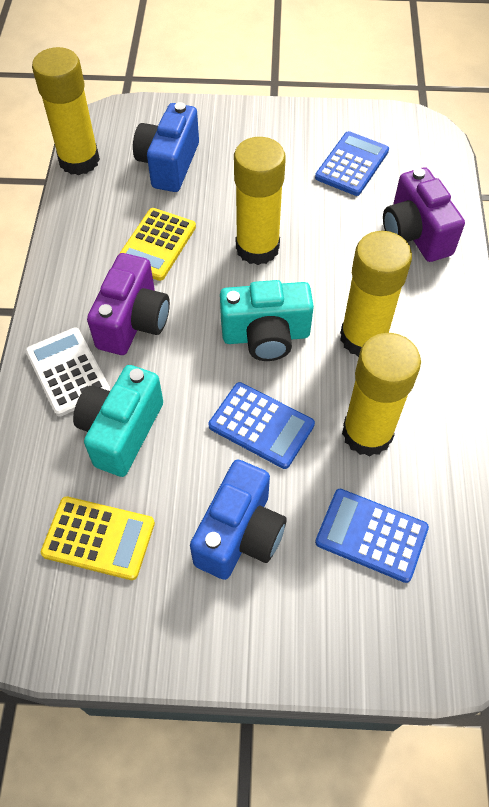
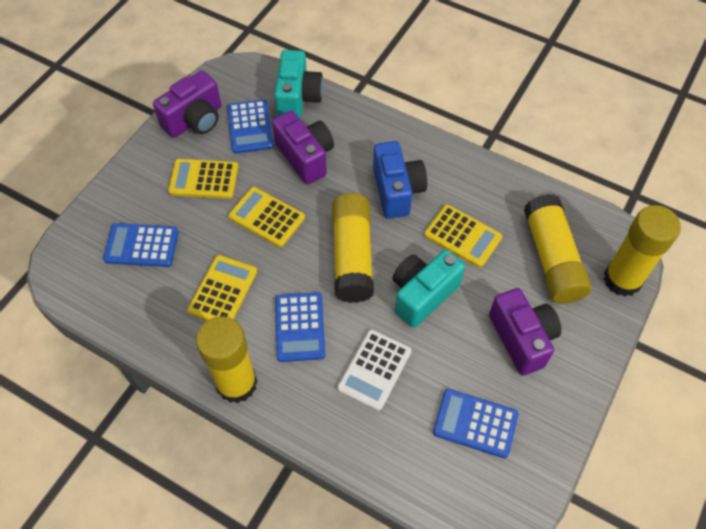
blue calculator: [209,382,315,469] [315,131,389,196] [315,489,429,583] = 3 -> [103,223,179,267] [227,99,274,154] [275,292,325,362] [433,389,519,458] = 4
blue camera: [133,102,199,192] [190,459,286,580] = 2 -> [373,141,427,219] = 1
purple camera: [87,253,170,355] [383,167,465,262] = 2 -> [153,71,221,138] [272,111,334,185] [489,288,562,376] = 3
yellow calculator: [41,496,155,580] [119,208,196,281] = 2 -> [168,159,238,199] [187,255,257,321] [228,187,305,247] [424,205,502,268] = 4

